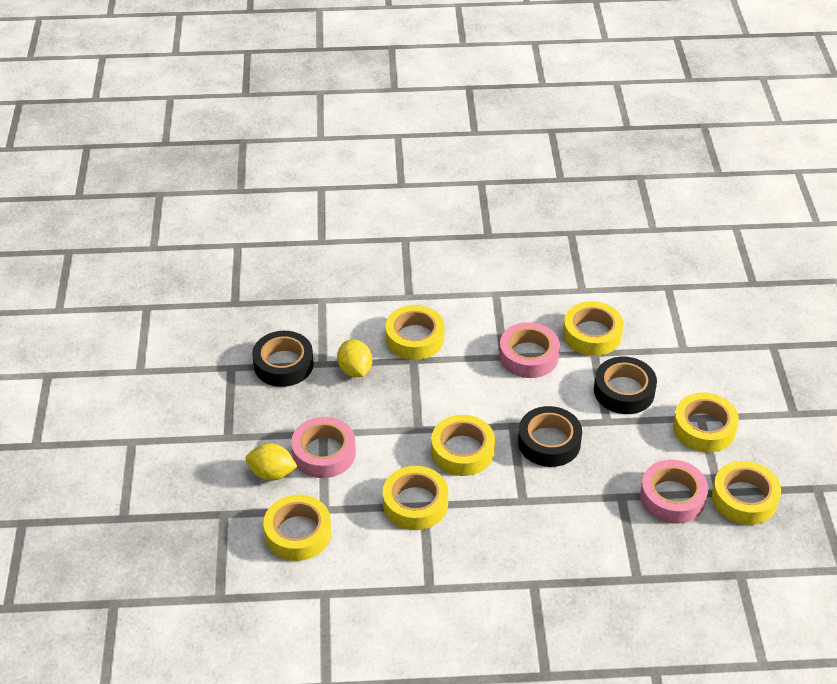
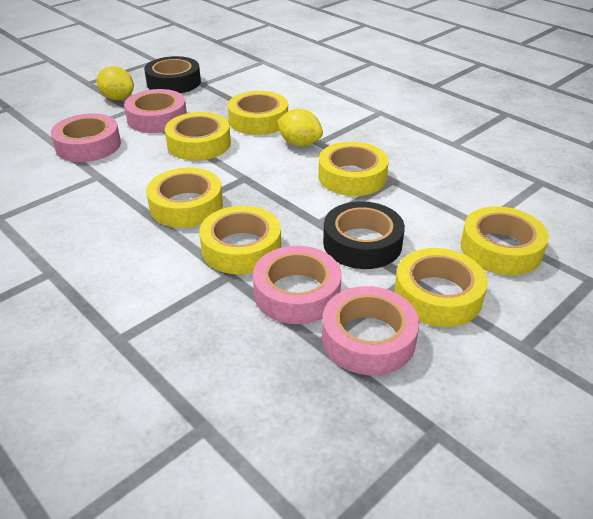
black tape: [252,331,314,387] [518,406,582,467] [594,357,657,414] = 3 -> [144,56,201,93] [323,201,405,269] = 2
pink tape: [291,417,356,478] [499,322,560,378] [640,459,708,524] = 3 -> [51,113,121,162] [124,89,187,133] [253,246,341,324] [322,286,419,375] = 4

